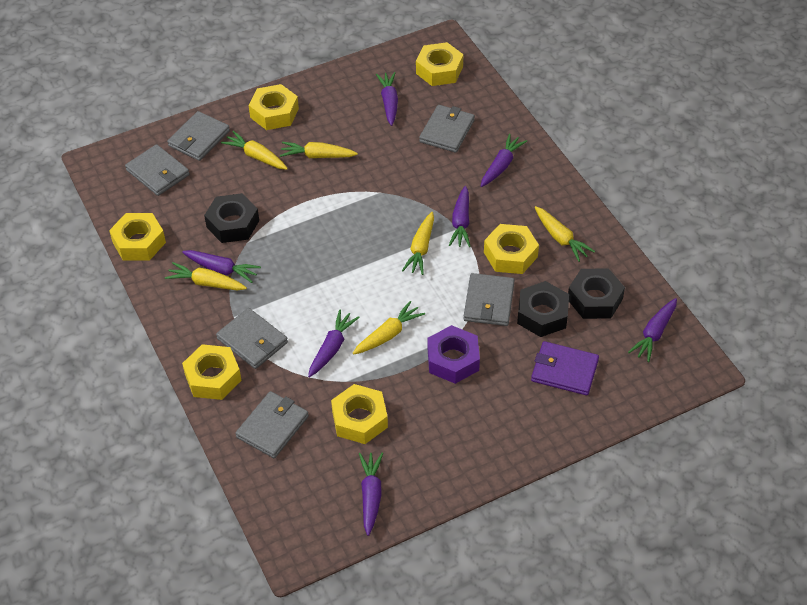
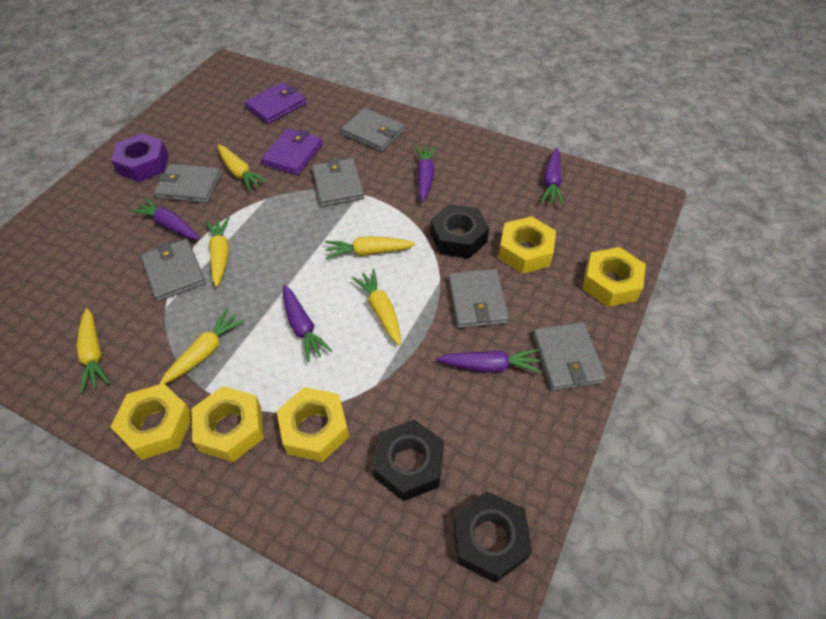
purple carrot: [182,250,261,283] [308,310,360,377] [359,453,383,536] [376,72,398,126] [449,186,471,247] [481,134,527,187] [628,298,677,362] = 7 -> [130,197,199,240] [283,285,332,362] [415,145,436,202] [437,349,542,373] [541,148,564,205] = 5
purple wallet: [531,341,599,395] = 1 -> [244,82,306,124] [261,128,323,175] = 2
yellow nut: [109,213,166,261] [182,344,242,400] [249,84,299,130] [331,384,388,444] [416,42,463,86] [484,224,539,274] = 6 -> [110,383,192,460] [192,386,264,462] [277,387,349,462] [498,216,556,274] [582,247,646,307] = 5

